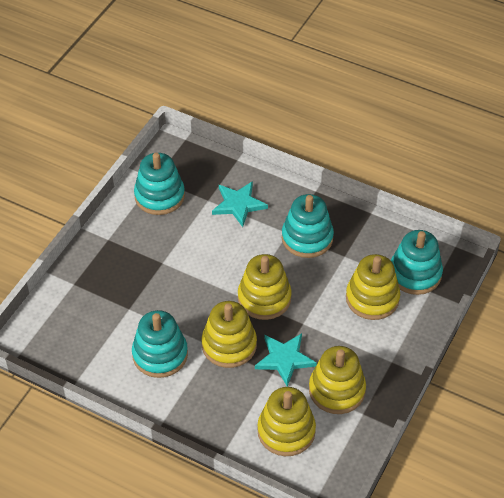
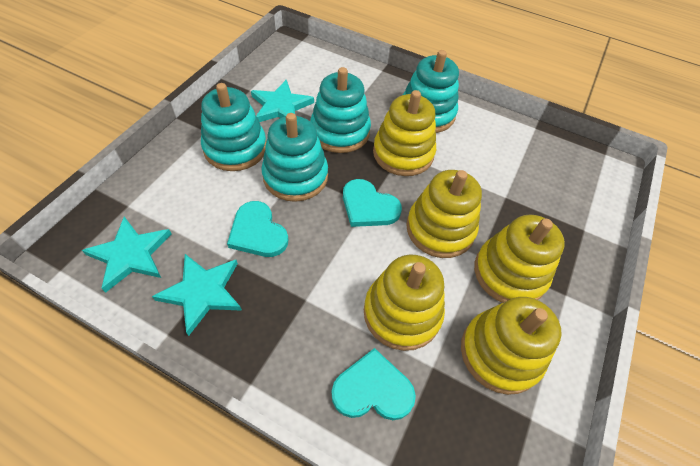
turquoise heart: none = 0 -> [227,201,288,257] [331,348,416,420] [343,179,402,227] = 3
turquoise star: [212,181,268,227] [255,333,317,387] = 2 -> [82,217,171,293] [152,254,242,336] [251,80,314,122] = 3

